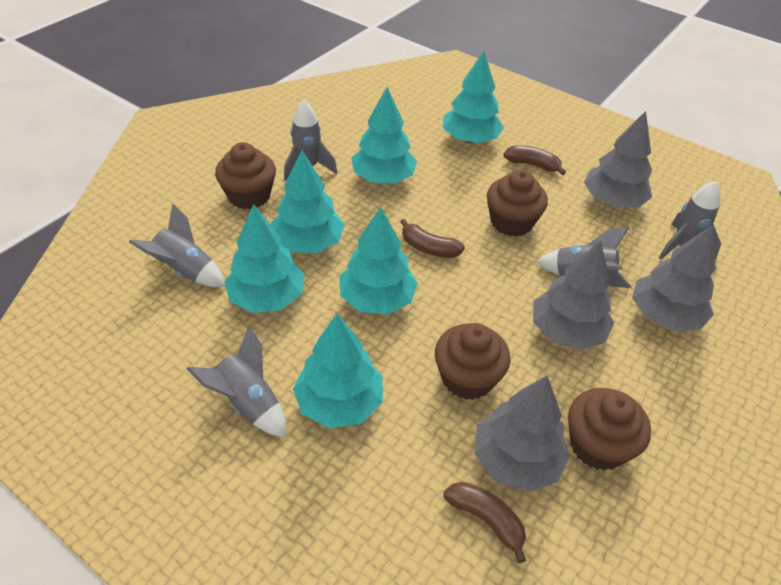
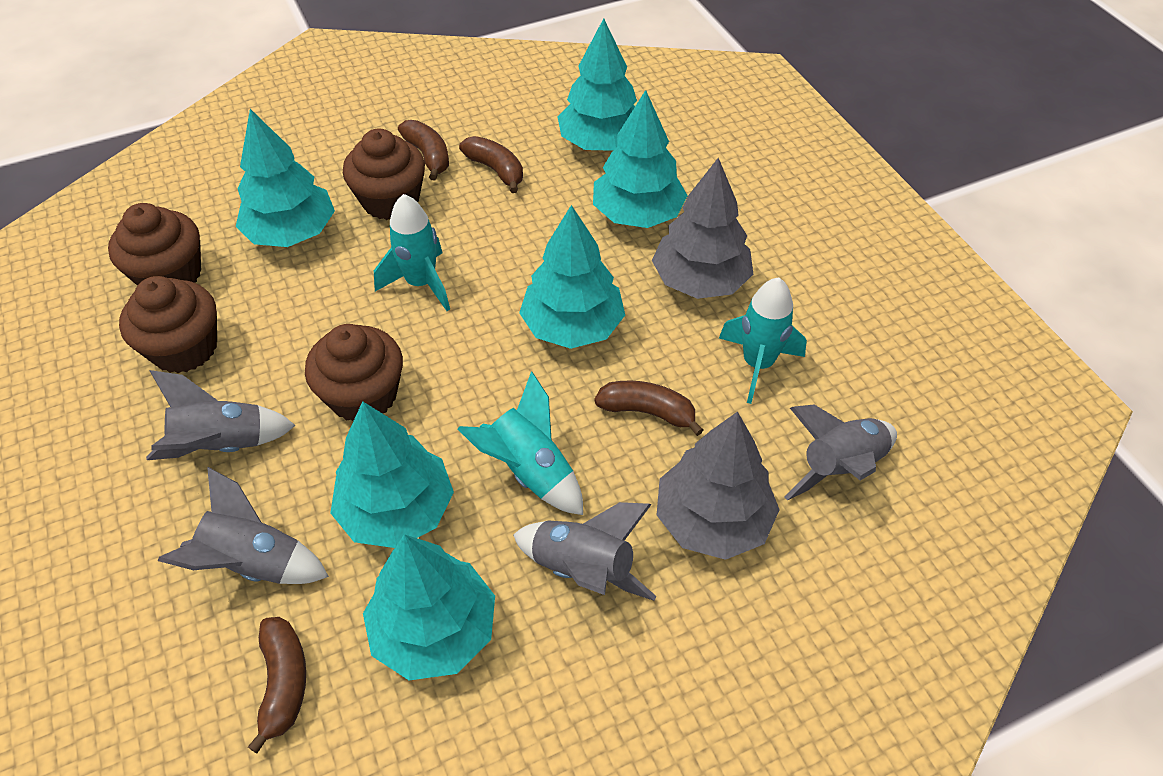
brown banana: [400,219,465,258] [443,482,526,563] [503,145,566,175] = 3 -> [248,617,306,753] [398,120,449,180] [459,136,523,193] [594,381,703,436] = 4
grey rocket: [129,203,225,287] [187,326,286,437] [284,101,337,181] [536,226,631,288] [659,181,721,259] = 5 -> [146,370,296,460] [158,467,329,584] [513,502,656,601] [784,405,897,500] = 4
grey tree: [474,376,570,492] [533,241,614,350] [584,111,652,207] [632,226,716,331] = 4 -> [652,158,753,299] [657,412,780,560] = 2
turquoise rocket: none = 0 -> [374,194,450,311] [458,371,583,515] [719,277,807,404] = 3

